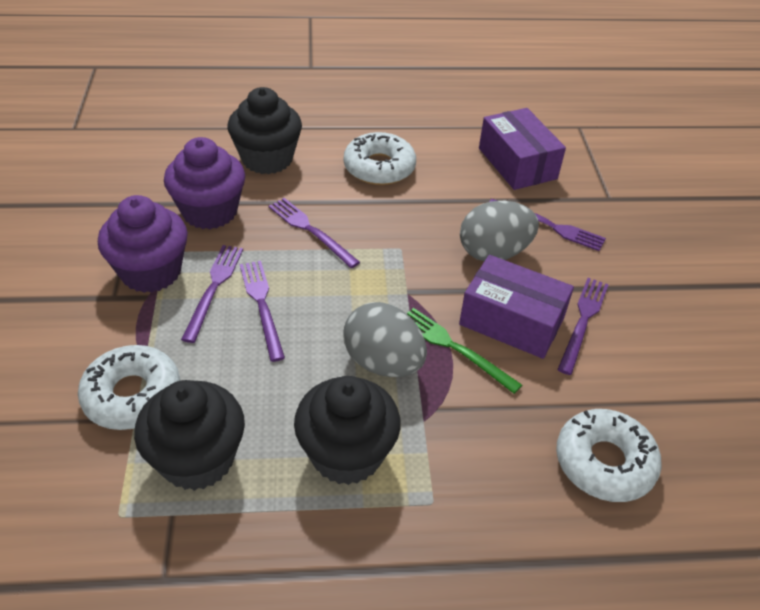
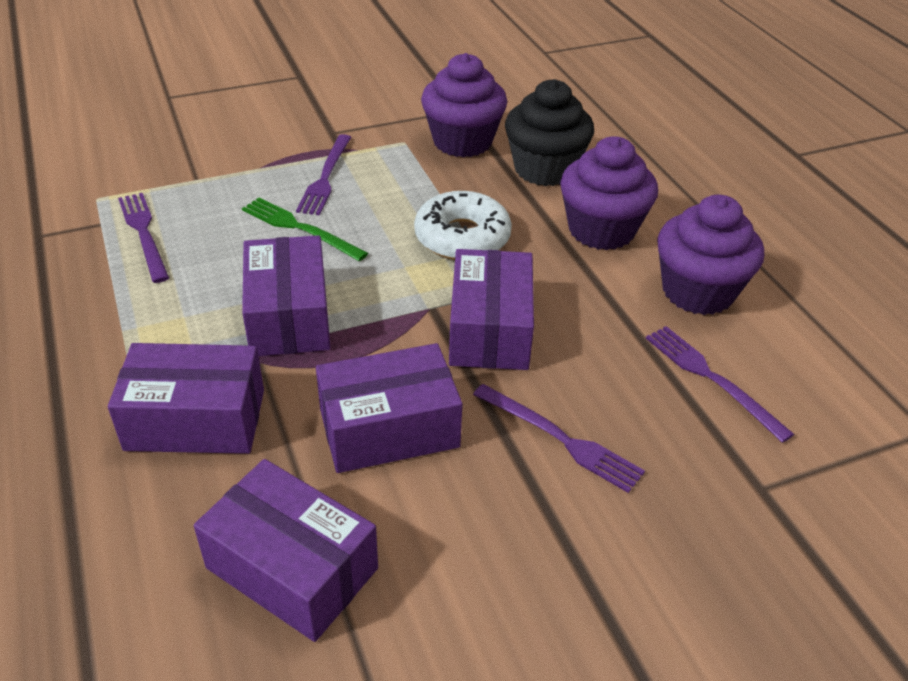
black cupcake: [134,380,245,491] [228,87,302,174] [294,376,401,485] = 3 -> [505,79,594,186] = 1
grey egg: [343,302,427,377] [460,201,539,261] = 2 -> none = 0
purple box: [459,255,574,359] [479,108,566,190] = 2 -> [108,343,264,454] [194,459,378,642] [242,235,330,356] [316,343,463,473] [449,249,534,370] = 5
purple cupcake: [98,195,188,293] [164,137,245,229] = 2 -> [421,53,507,158] [560,136,658,250] [657,195,764,315] = 3
purple fork: [181,245,243,343] [240,261,285,362] [268,198,360,268] [489,199,606,251] [557,278,609,375] = 5 -> [118,193,169,283] [296,134,351,215] [473,384,645,493] [646,326,794,443] = 4
white donut: [78,345,181,430] [344,132,416,185] [556,409,662,502] = 3 -> [414,191,512,260] = 1

